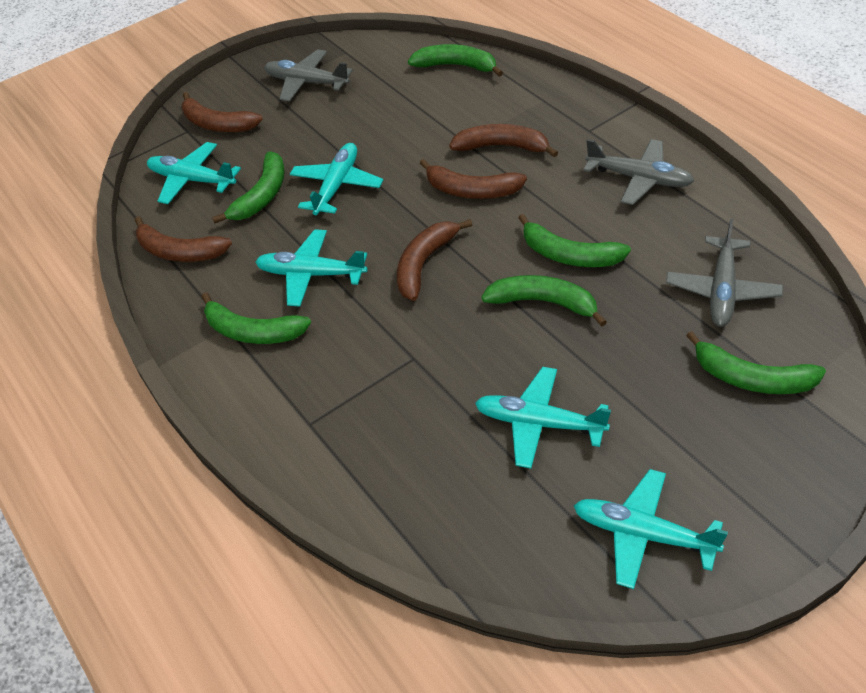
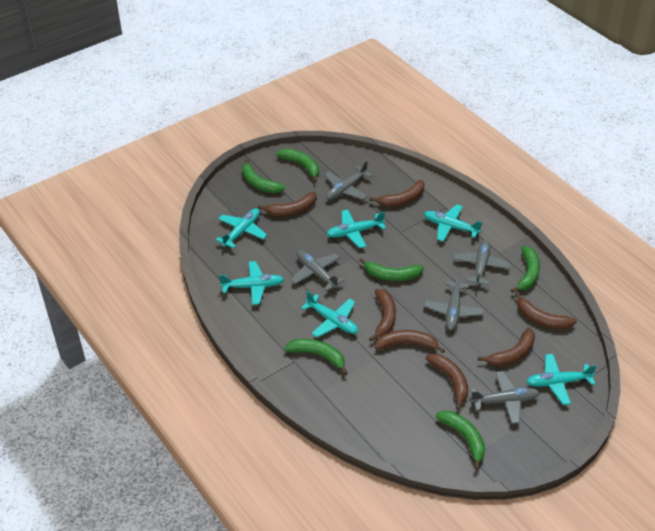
brown banana: [135,216,232,262] [182,92,263,132] [397,219,472,301] [420,159,527,199] [449,124,558,157] = 5 -> [257,192,317,216] [369,289,396,341] [370,180,425,207] [375,330,445,353] [425,353,468,410] [478,327,535,366] [515,292,577,329] = 7
grey plane: [264,49,353,102] [583,139,694,205] [666,219,783,327] = 3 -> [291,250,345,291] [324,161,373,200] [424,273,484,330] [453,240,511,286] [470,371,540,424] = 5
turquoise plane: [147,142,241,204] [255,229,368,307] [290,143,383,215] [475,367,611,469] [574,469,728,589] = 5 -> [216,208,267,248] [219,261,284,305] [301,291,358,337] [327,210,386,248] [424,205,483,242] [526,354,597,405] = 6

